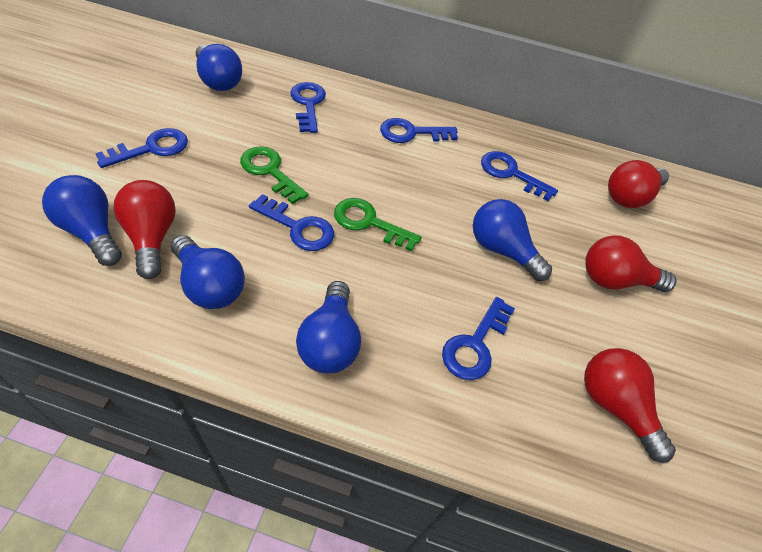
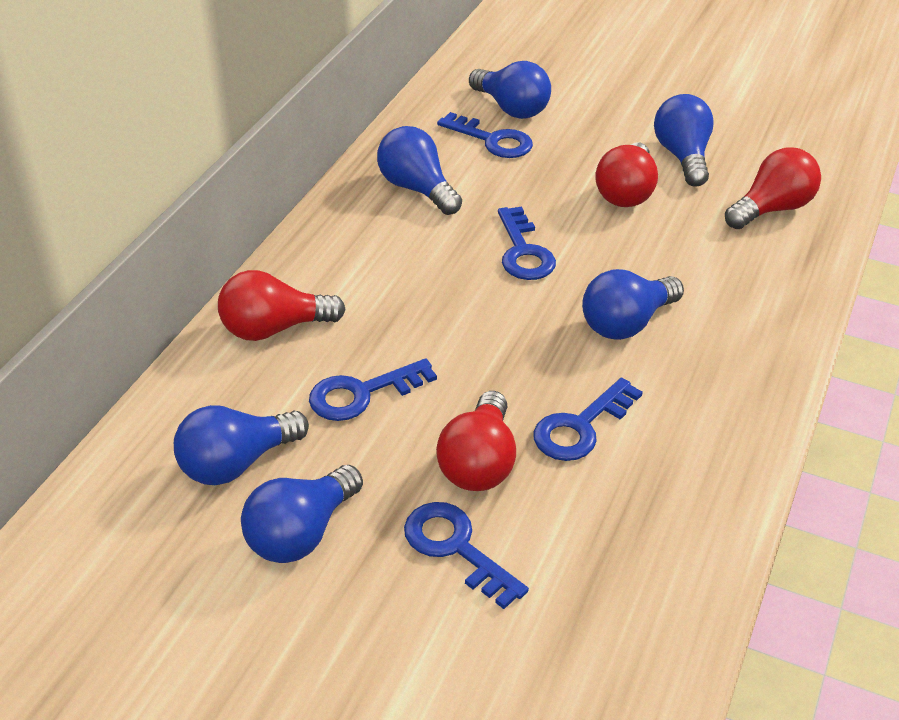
blue key: [95,128,188,168] [249,194,334,251] [290,82,326,133] [380,118,458,143] [442,297,515,380] [481,151,558,201] = 6 -> [309,358,437,421] [404,502,529,609] [437,112,533,158] [498,207,556,280] [533,378,643,461] = 5
blue light bulb: [42,175,122,266] [171,235,245,309] [196,44,242,91] [296,281,361,374] [473,199,552,281] = 5 -> [174,405,309,485] [241,465,363,563] [377,126,462,215] [469,61,551,119] [582,269,684,340] [654,94,714,187] = 6
green key: [240,146,309,204] [334,198,422,252] = 2 -> none = 0

